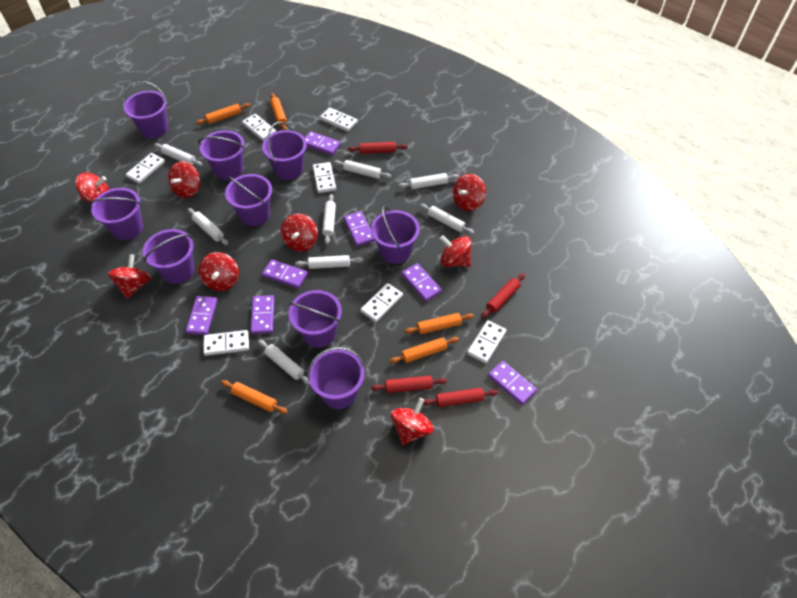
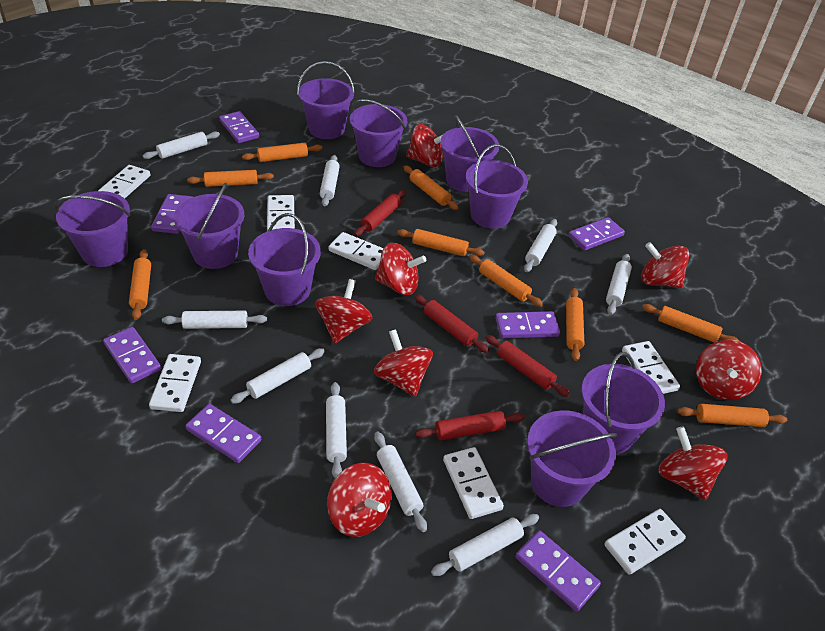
orange rolling pin: [196,103,250,125] [221,380,288,414] [270,93,287,130] [390,337,459,364] [404,313,474,334] = 5 -> [129,249,151,320] [187,170,274,187] [242,143,322,162] [397,229,485,256] [403,166,458,210] [469,255,543,307] [566,288,584,361] [642,304,739,343] [677,404,787,427] = 9
white rolling pin: [154,143,203,166] [188,208,228,245] [258,339,310,385] [295,255,363,269] [322,194,336,244] [334,160,391,179] [398,173,459,189] [420,204,475,235] = 8 -> [143,131,220,159] [162,311,267,329] [230,348,325,404] [320,155,340,207] [326,382,347,478] [374,432,427,532] [431,514,539,576] [524,219,557,272] [606,254,632,315] = 9

